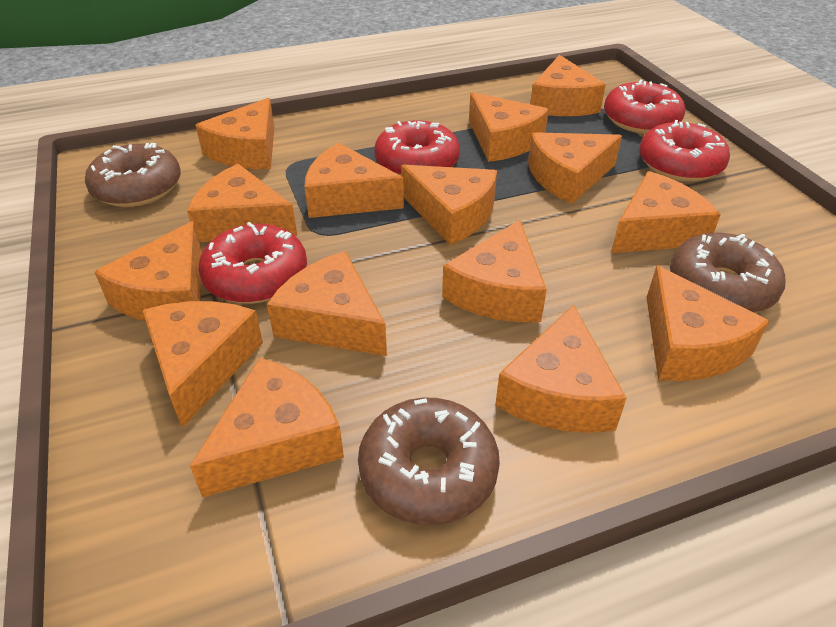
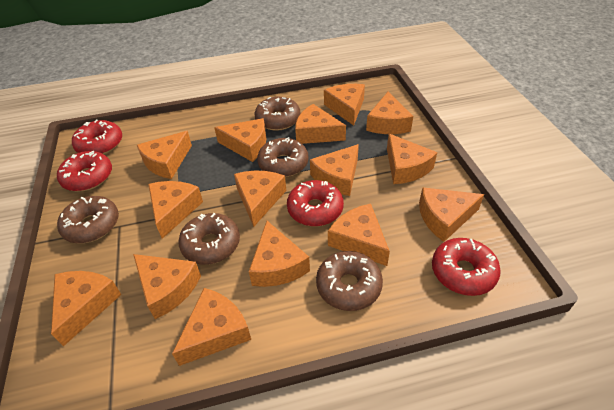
brown donut: [85,143,181,207] [358,398,500,525] [670,233,786,313] = 3 -> [57,196,119,243] [178,213,240,265] [255,97,301,131] [257,137,309,177] [316,251,383,311] = 5

